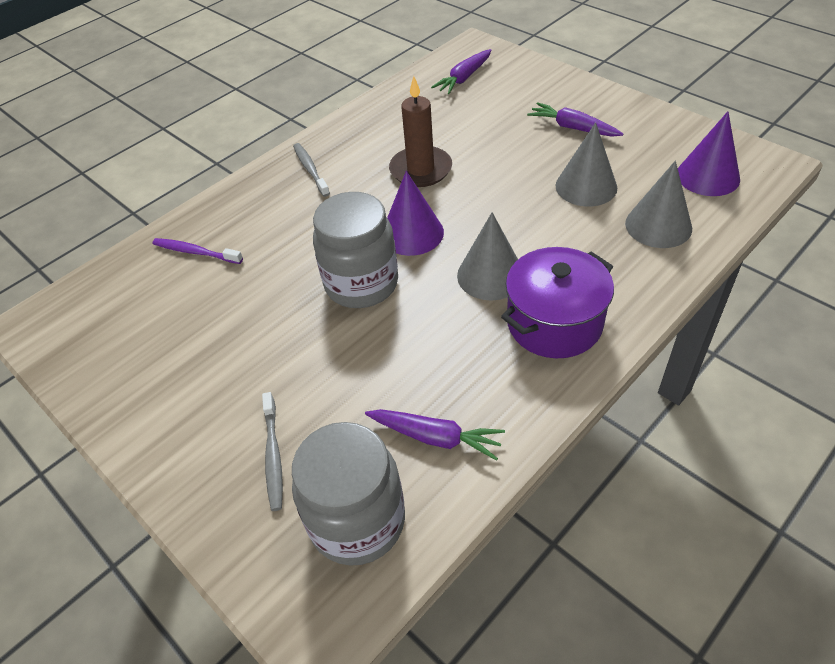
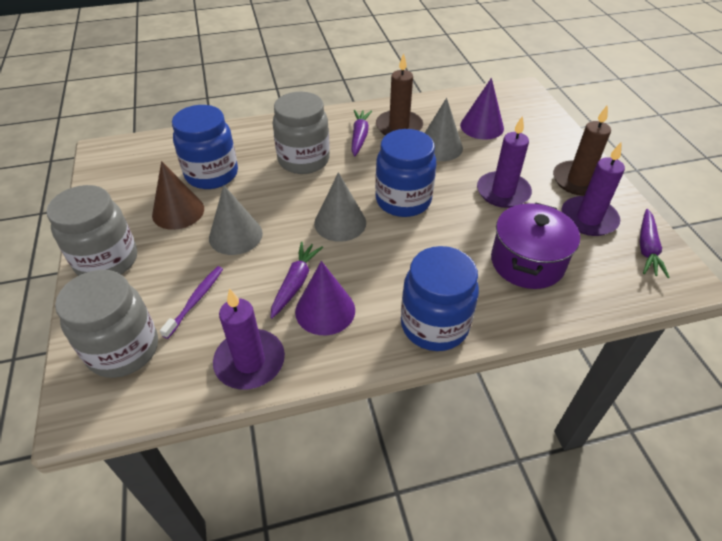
blue jar: none = 0 -> [172,105,238,189] [375,129,436,217] [401,246,479,351] = 3
brown candle: [389,76,452,187] = 1 -> [376,53,423,135] [553,105,611,196] = 2
brown cone: none = 0 -> [152,161,204,230] = 1
grey jar: [292,422,405,566] [313,192,398,308] = 2 -> [47,185,137,276] [55,270,158,378] [273,91,330,174] = 3
grey toothbrush: [262,392,283,511] [293,143,330,197] = 2 -> none = 0
purple candle: none = 0 -> [213,288,285,389] [477,116,532,208] [562,143,625,236] = 3

